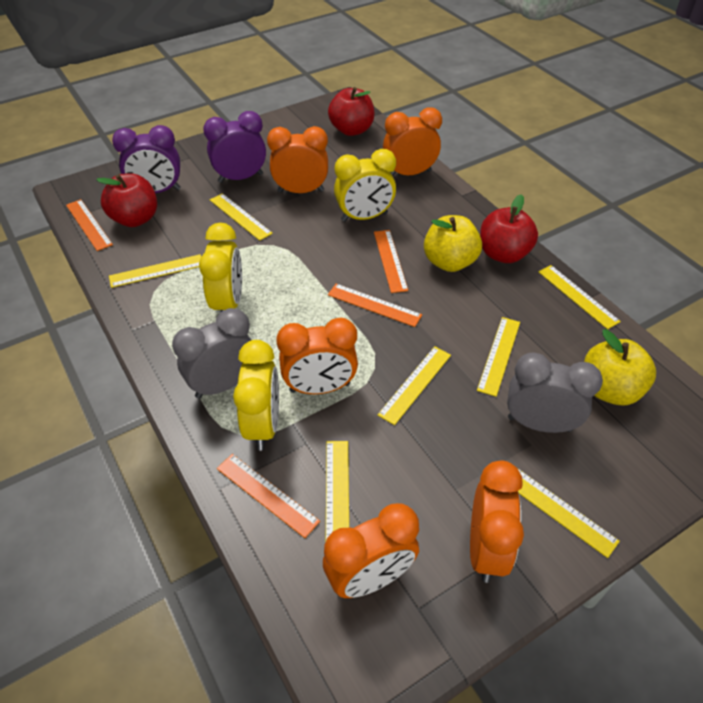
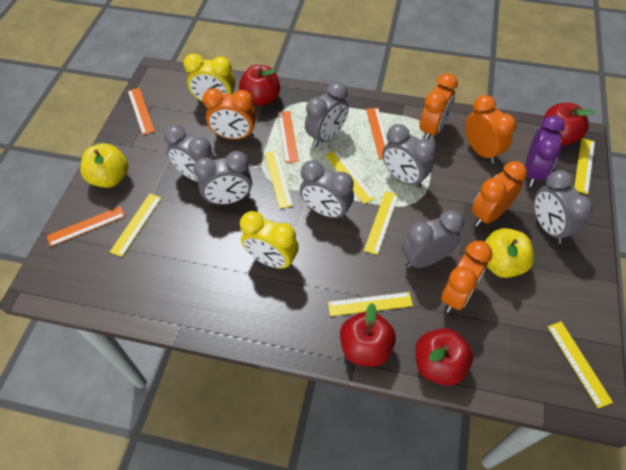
grey clock: [172,308,251,399] [507,353,603,433] = 2 -> [164,125,216,182] [193,151,252,205] [300,160,354,220] [305,82,349,147] [382,124,436,188] [402,210,464,268] [534,170,593,244] = 7
purple clock: [112,125,181,193] [203,111,266,183] = 2 -> [525,115,565,187] = 1
red apple: [96,173,157,227] [328,87,375,136] [480,194,538,263] = 3 -> [239,65,280,106] [340,303,396,367] [415,328,473,386] [541,103,595,146] = 4
yellow clock: [199,223,242,312] [233,340,279,451] [334,149,396,222] = 3 -> [184,54,235,102] [240,211,299,269] = 2

